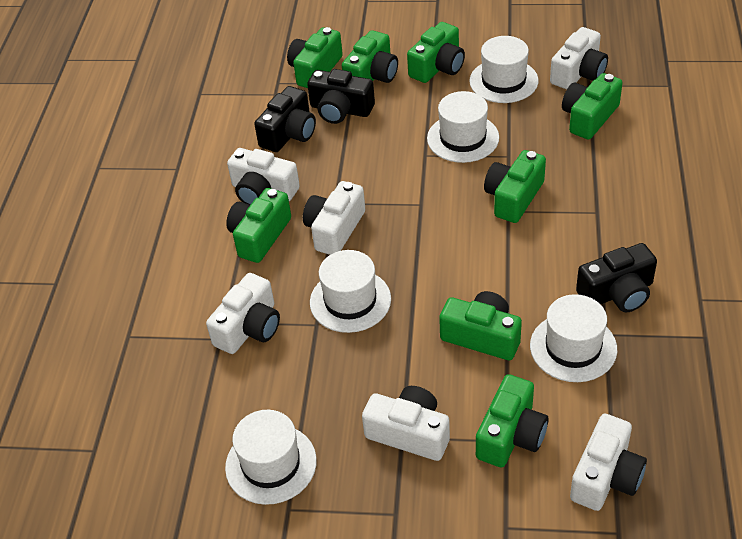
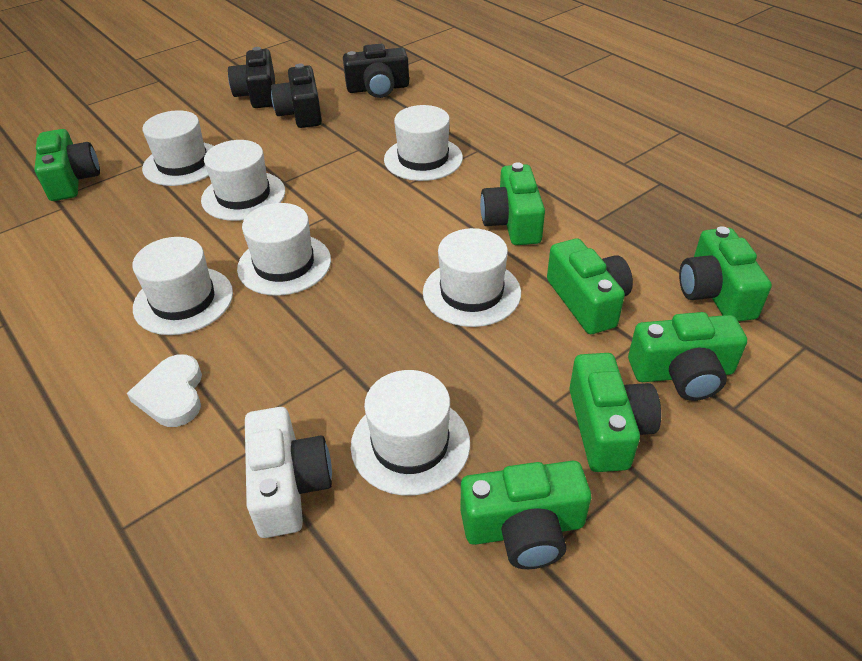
green camera: [226,188,291,263] [287,27,343,88] [342,30,398,83] [407,22,465,83] [439,291,522,360] [476,374,548,468] [484,150,546,223] [562,73,623,140] = 8 -> [34,129,100,201] [461,461,591,569] [480,162,545,245] [547,239,633,334] [569,353,661,472] [628,312,747,401] [679,226,772,321] = 7
white camera: [206,273,280,354] [227,148,300,205] [303,181,365,255] [362,386,450,461] [550,27,608,89] [570,414,647,511] = 6 -> [245,407,332,538] = 1
white hat: [225,410,317,505] [310,250,391,333] [427,91,499,163] [469,36,538,103] [530,294,617,382] = 5 -> [132,237,233,335] [142,110,214,186] [201,140,285,221] [237,203,331,296] [351,370,470,496] [384,105,463,181] [423,228,521,327] = 7
white heart: none = 0 -> [127,354,202,427] = 1

